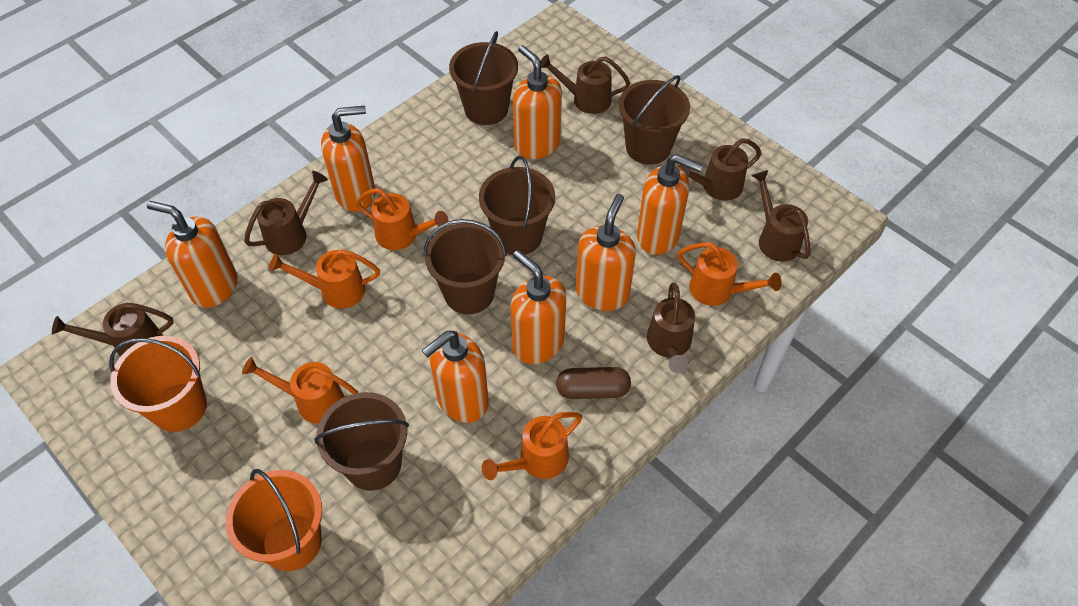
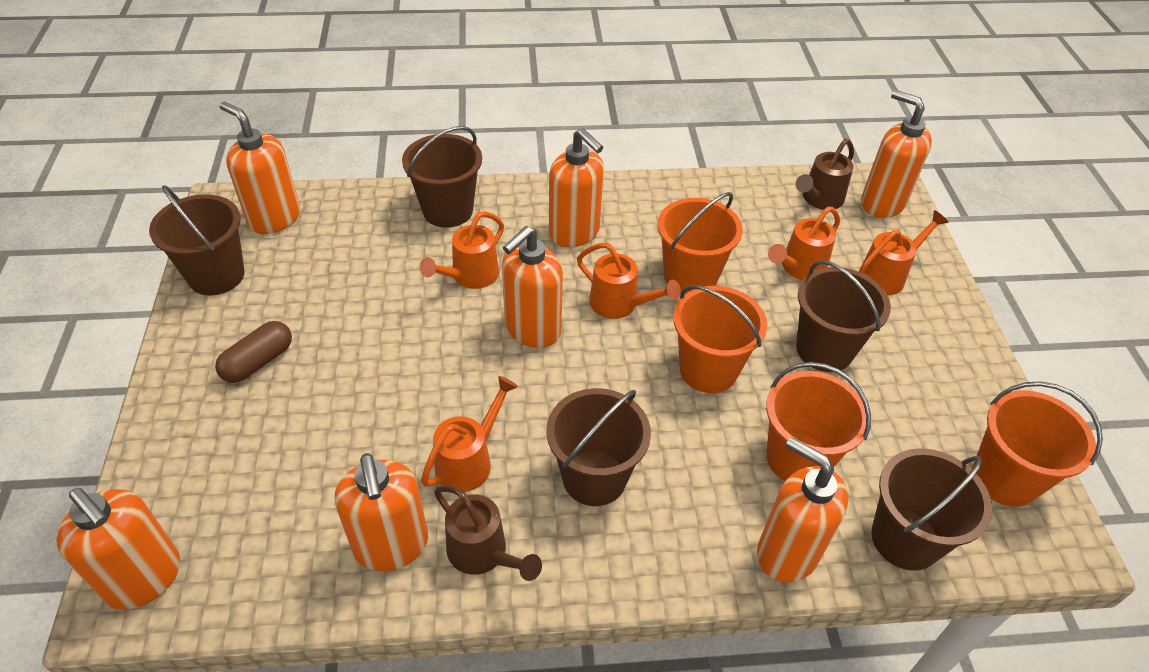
brown watering can: [52,303,174,356] [244,171,328,255] [540,55,630,114] [647,283,695,373] [678,138,762,201] [752,170,810,262] = 6 -> [434,485,542,581] [796,139,854,210] = 2
orange bucket: [109,336,207,432] [226,469,322,571] = 2 -> [658,192,743,294] [673,285,767,393] [766,362,871,481] [973,382,1103,507] = 4

